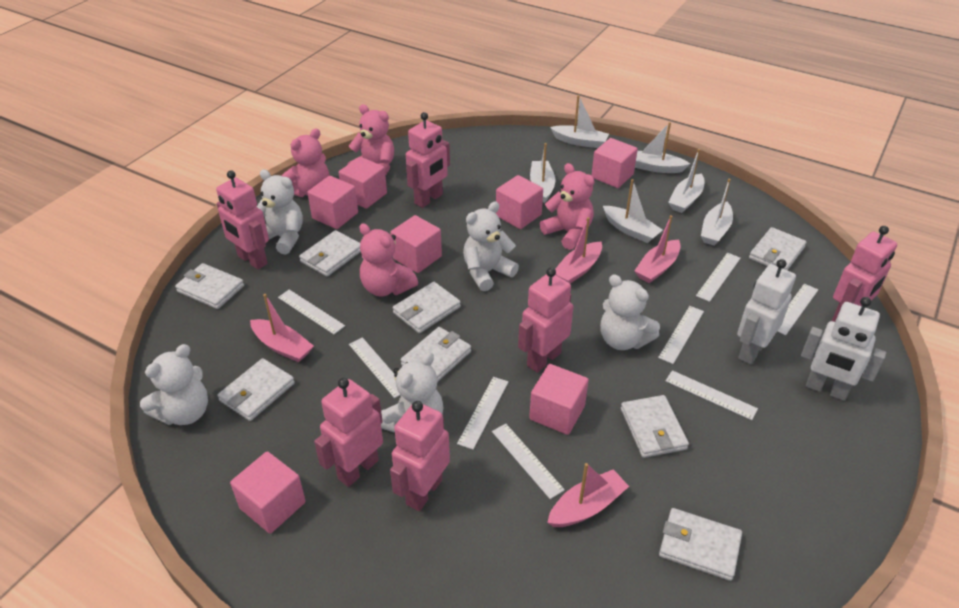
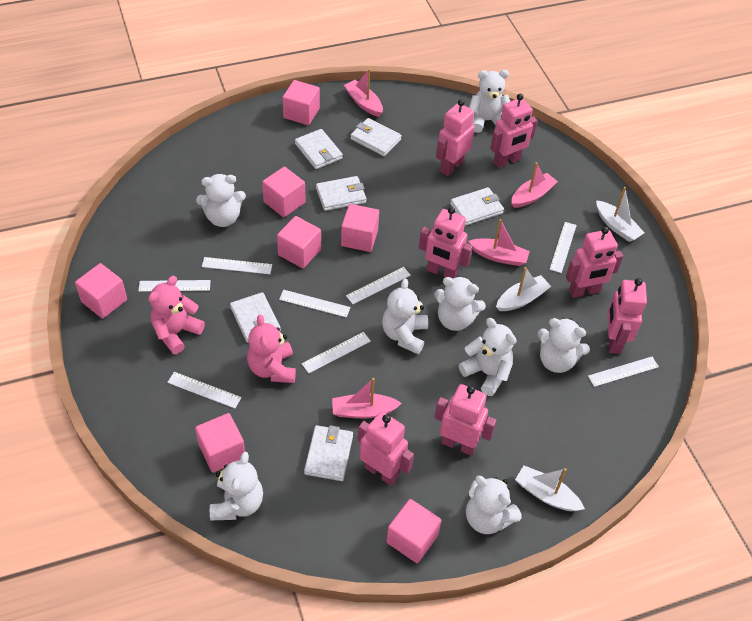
pink robot: [216,170,269,270] [314,378,383,487] [390,401,450,511] [406,112,450,208] [518,267,573,373] [832,226,897,322] = 6 -> [358,411,414,486] [419,207,473,279] [434,384,497,456] [436,99,475,176] [490,94,538,168] [566,227,623,298] [607,278,647,354] = 7
pink teddy bear: [281,128,330,197] [347,104,394,176] [359,223,418,296] [540,163,594,250] = 4 -> [148,276,205,354] [247,314,296,383] = 2
white boat: [530,143,555,203] [550,95,609,148] [603,179,663,243] [635,122,690,173] [668,149,704,213] [701,179,733,246] = 6 -> [496,267,551,311] [515,466,585,511] [596,187,645,242] = 3
white robot: [737,259,796,364] [801,297,886,401] = 2 -> none = 0
white teddy bear: [140,344,208,425] [257,170,303,254] [381,352,443,433] [463,201,519,291] [600,274,660,350] = 5 -> [196,174,246,227] [210,452,263,520] [382,279,428,354] [434,276,486,331] [459,318,517,396] [466,476,522,534] [469,70,510,133] [537,318,590,373] = 8
white wallet: [175,263,244,309] [218,358,295,421] [299,230,361,276] [393,282,461,333] [401,327,471,381] [621,395,689,458] [659,508,742,581] [749,227,807,270] = 8 -> [230,292,281,343] [295,129,343,169] [304,425,353,481] [316,176,366,211] [350,118,402,156] [450,187,504,226] = 6

